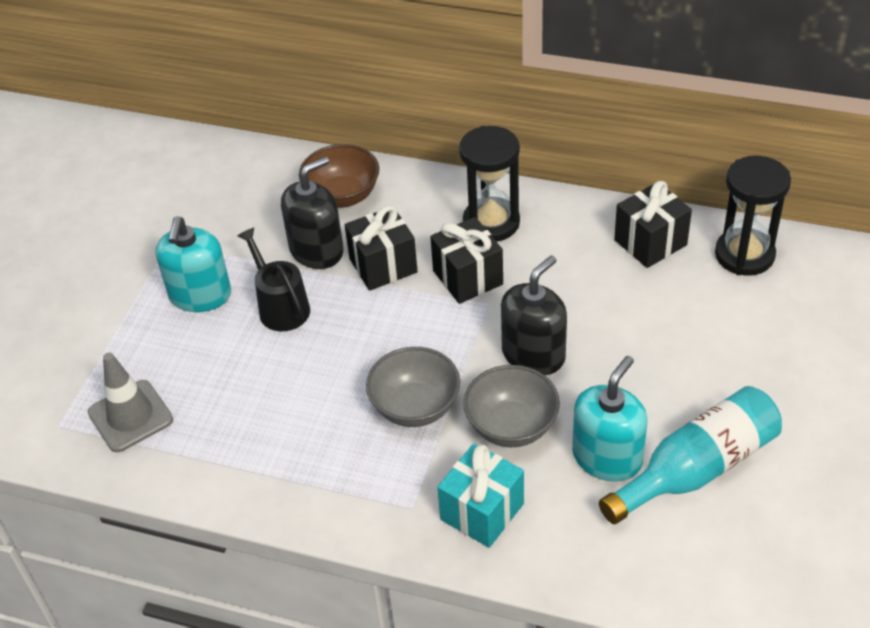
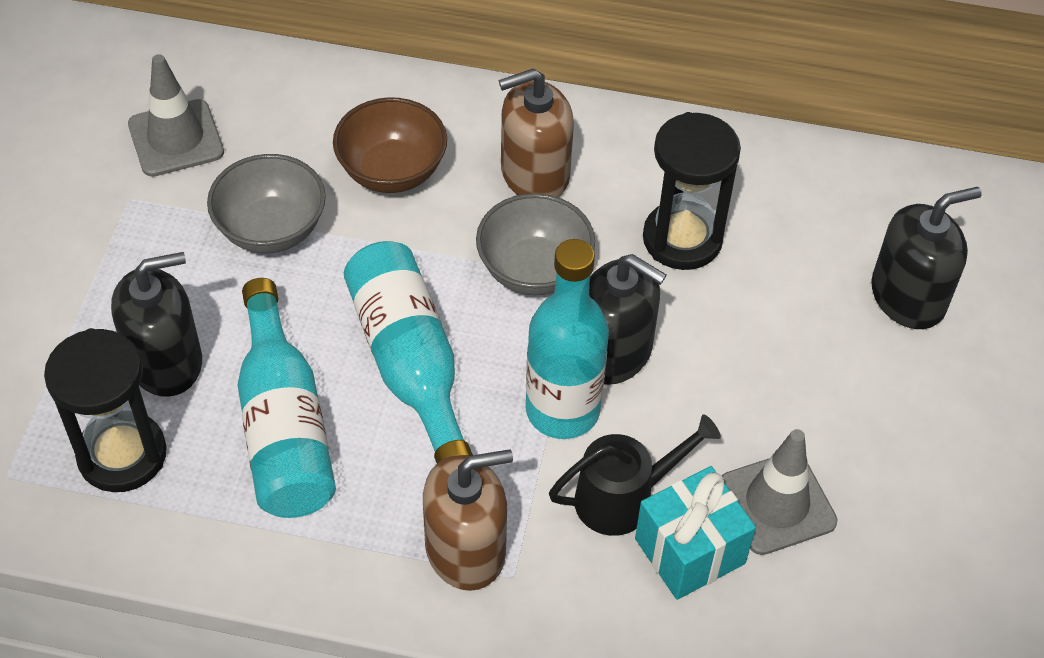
black gift: [345,205,418,291] [430,217,503,304] [614,181,692,268] = 3 -> none = 0
black soap dispenser: [281,156,344,269] [501,255,567,375] = 2 -> [111,252,202,397] [589,254,666,385] [871,187,982,329] = 3
brown soap dispenser: none = 0 -> [423,449,513,591] [499,69,574,197] = 2
grey traffic cone: [88,353,173,452] = 1 -> [128,54,224,177] [722,429,838,555] = 2
turquoise bottle: [599,386,782,524] = 1 -> [238,278,336,518] [344,241,473,463] [526,239,609,439] = 3
turquoise soap dispenser: [155,216,231,312] [572,356,648,482] = 2 -> none = 0

